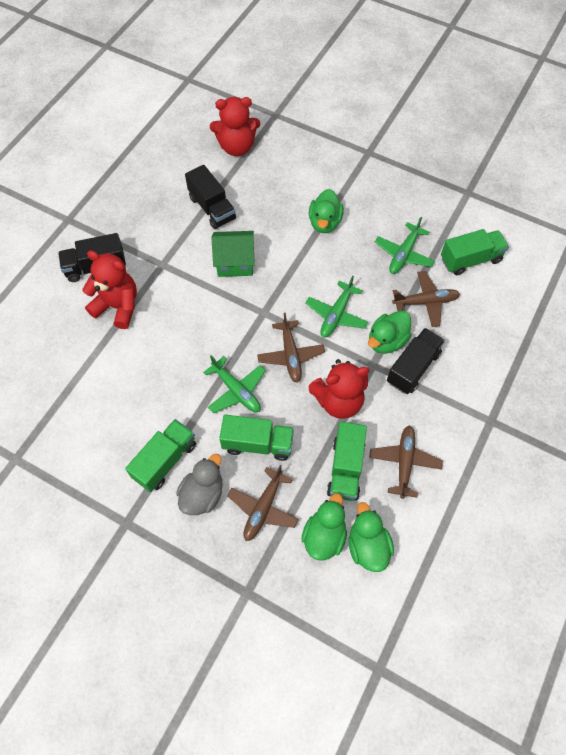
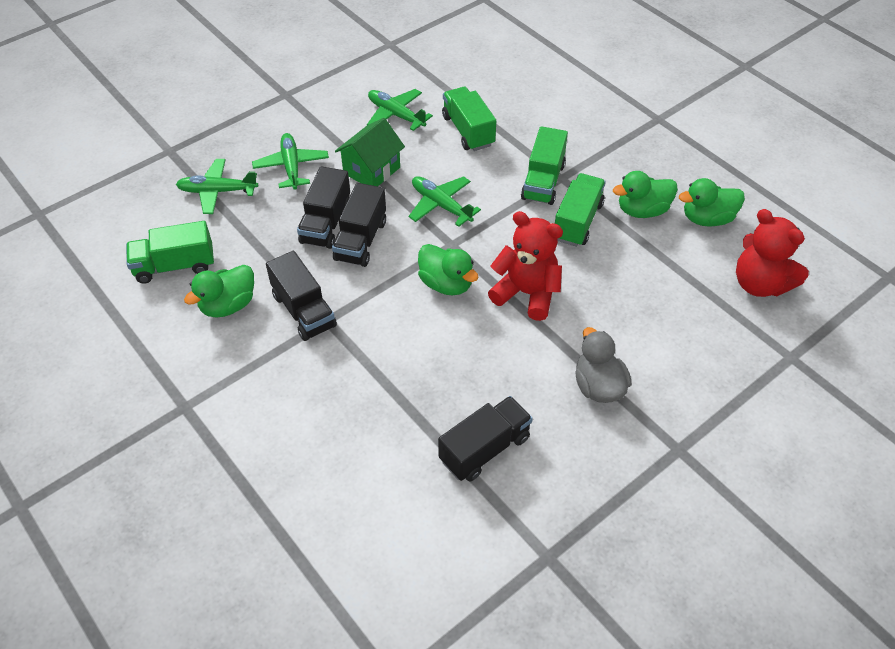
black truck: [58,233,126,282] [185,165,236,229] [387,328,445,394] = 3 -> [266,251,337,341] [297,166,350,249] [332,183,386,267] [438,396,533,482] = 4
brown plane: [227,465,299,541] [257,313,325,383] [369,425,443,499] [392,271,460,327] = 4 -> none = 0
green plane: [203,355,266,413] [306,276,368,338] [375,217,435,274] = 3 -> [176,159,258,214] [252,133,329,190] [367,89,433,131] [409,176,481,227] = 4
red teddy bear: [82,250,137,329] [210,97,260,156] [308,359,369,419] = 3 -> [488,211,563,321] [736,209,809,297] = 2

